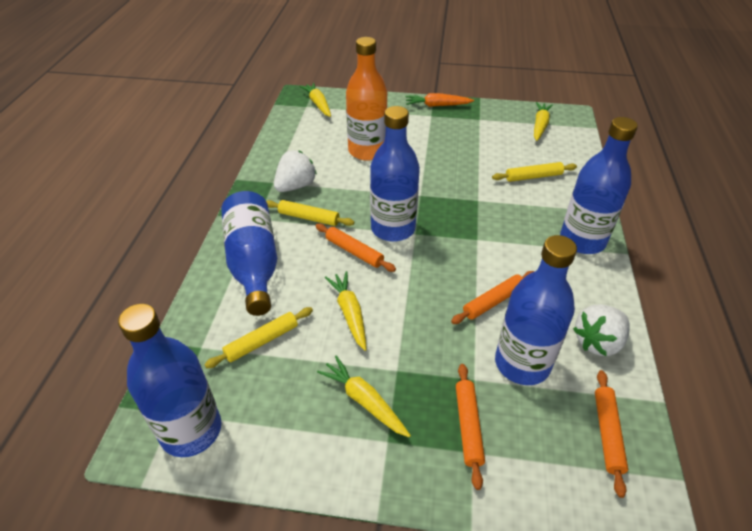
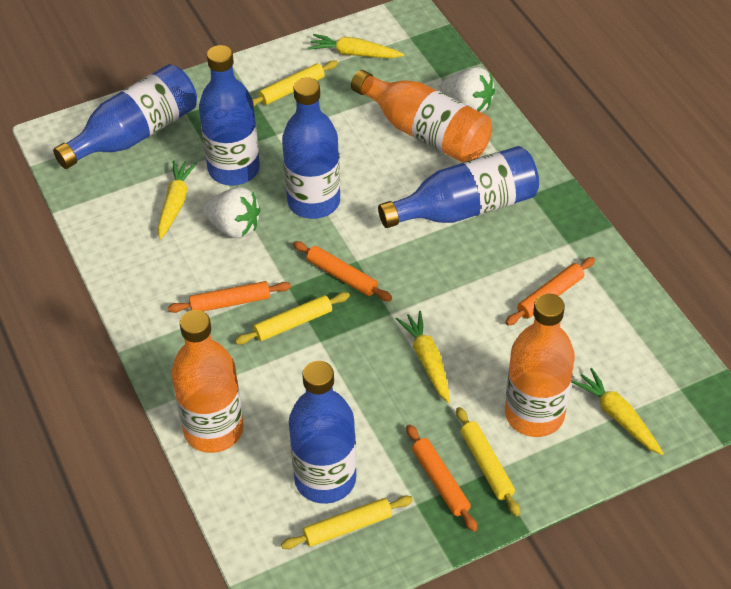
orange bottle: [346,37,387,161] = 1 -> [172,310,244,453] [351,70,492,162] [505,293,575,437] = 3
orange carrot: [405,93,474,107] = 1 -> none = 0
yellow rolling pin: [204,307,313,368] [266,200,354,226] [492,162,577,182] = 3 -> [235,292,350,345] [252,60,338,106] [281,496,413,549] [456,407,520,516] = 4

